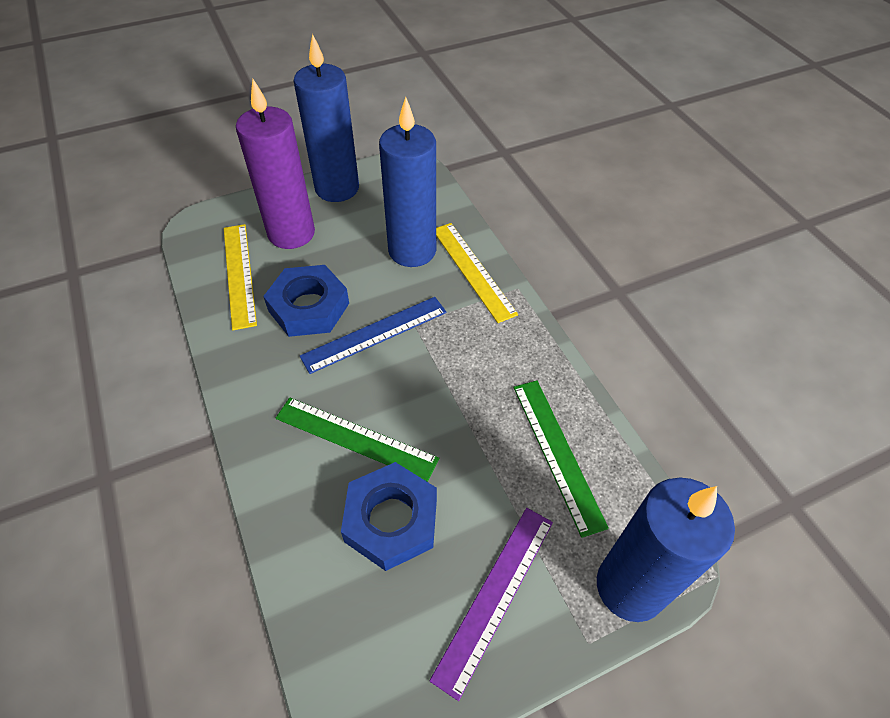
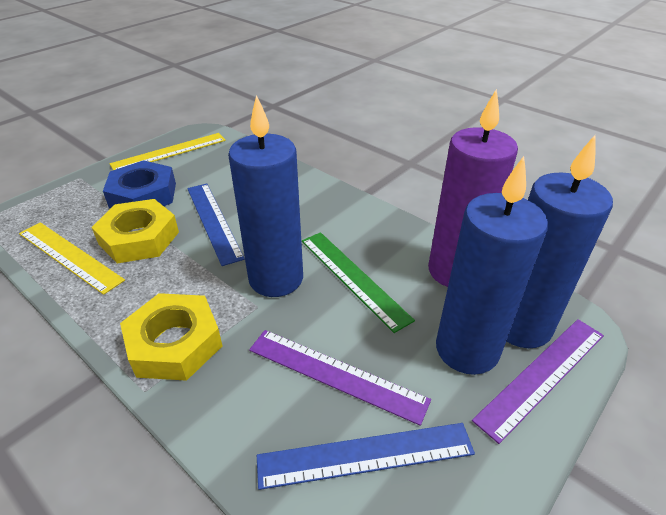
blue nut: [263,265,349,337] [341,462,437,571] = 2 -> [103,160,176,208] = 1
blue ruler: [300,297,447,374] = 1 -> [187,184,245,266] [257,423,475,490] = 2
green ruler: [276,398,439,482] [513,381,609,538] = 2 -> [302,232,415,333] = 1
purple ruler: [429,508,553,701] = 1 -> [249,330,431,426] [472,319,604,444] = 2
yellow nut: none = 0 -> [91,199,179,263] [120,293,222,381] = 2

